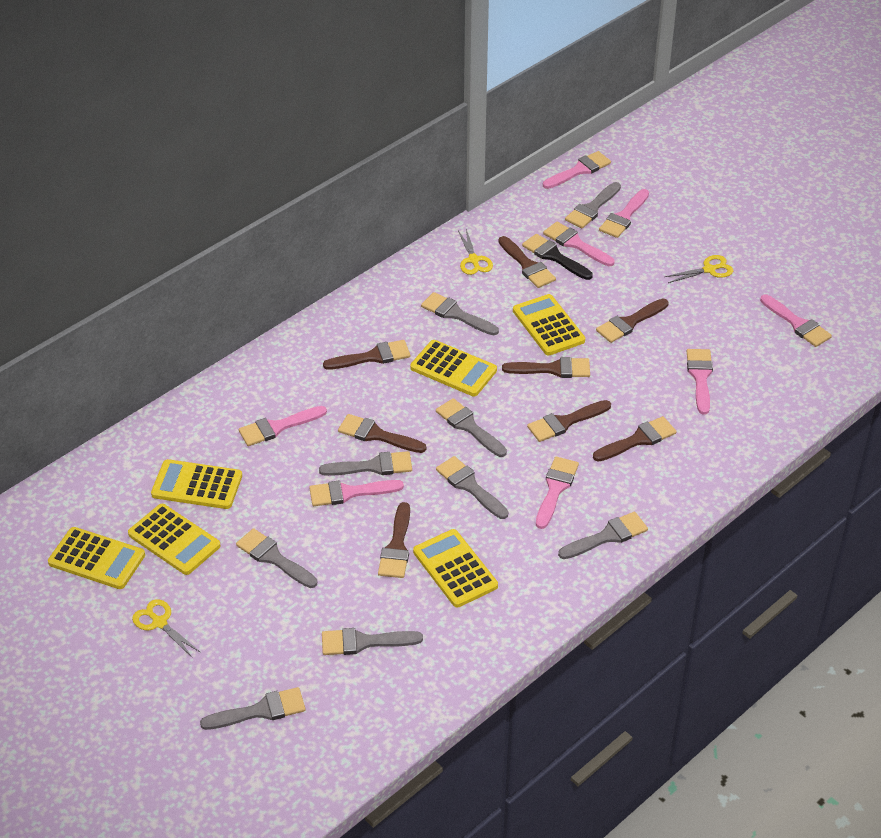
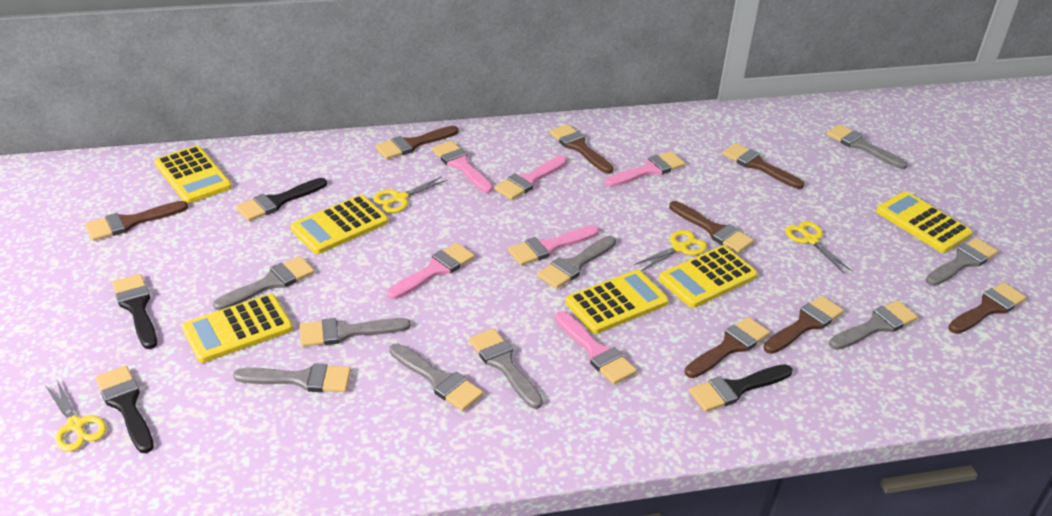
black brush: [522,234,593,280] = 1 -> [95,366,154,453] [112,274,157,349] [236,178,327,221] [689,364,792,412] = 4
pink brush: [239,406,327,446] [309,480,404,506] [536,457,579,529] [543,151,611,189] [543,222,614,266] [599,189,649,238] [687,349,713,415] [760,294,832,347] = 8 -> [387,243,475,299] [432,141,493,193] [494,156,567,200] [508,226,599,265] [555,311,637,384] [605,151,685,187] = 6
yellow scissors: [132,599,201,658] [458,229,493,275] [665,255,733,283] = 3 -> [45,380,106,452] [373,176,447,213] [634,230,707,271] [785,221,852,273] = 4

